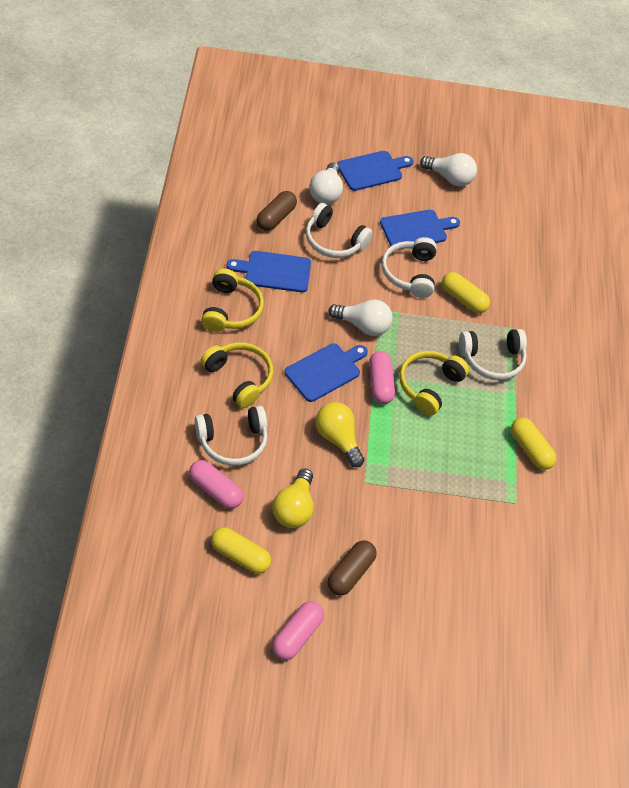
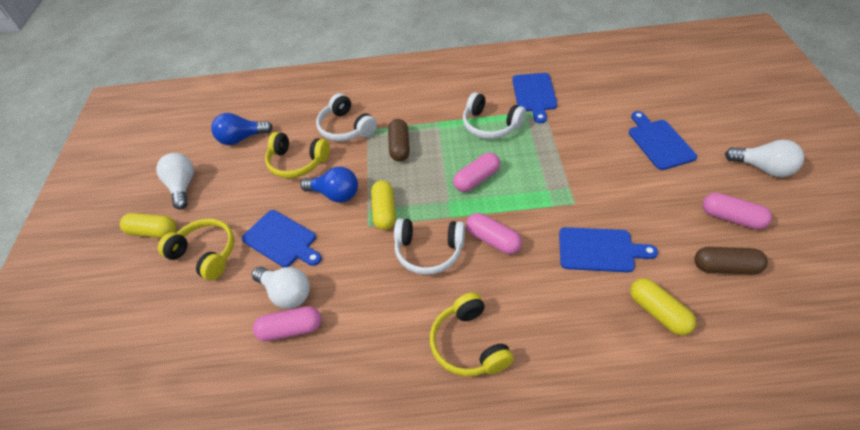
blue light bulb: none = 0 -> [211,113,273,145] [300,167,358,203] = 2
pink capsule: [189,460,243,509] [272,601,324,660] [369,351,395,404] = 3 -> [253,306,321,341] [453,153,500,192] [466,213,522,254] [703,193,772,229] = 4
white headphones: [195,406,268,466] [306,203,373,258] [382,237,437,298] [459,329,527,380] = 4 -> [316,93,377,141] [394,218,465,275] [463,92,526,139] = 3
yellow light bulb: [273,468,314,528] [316,402,364,467] = 2 -> none = 0

